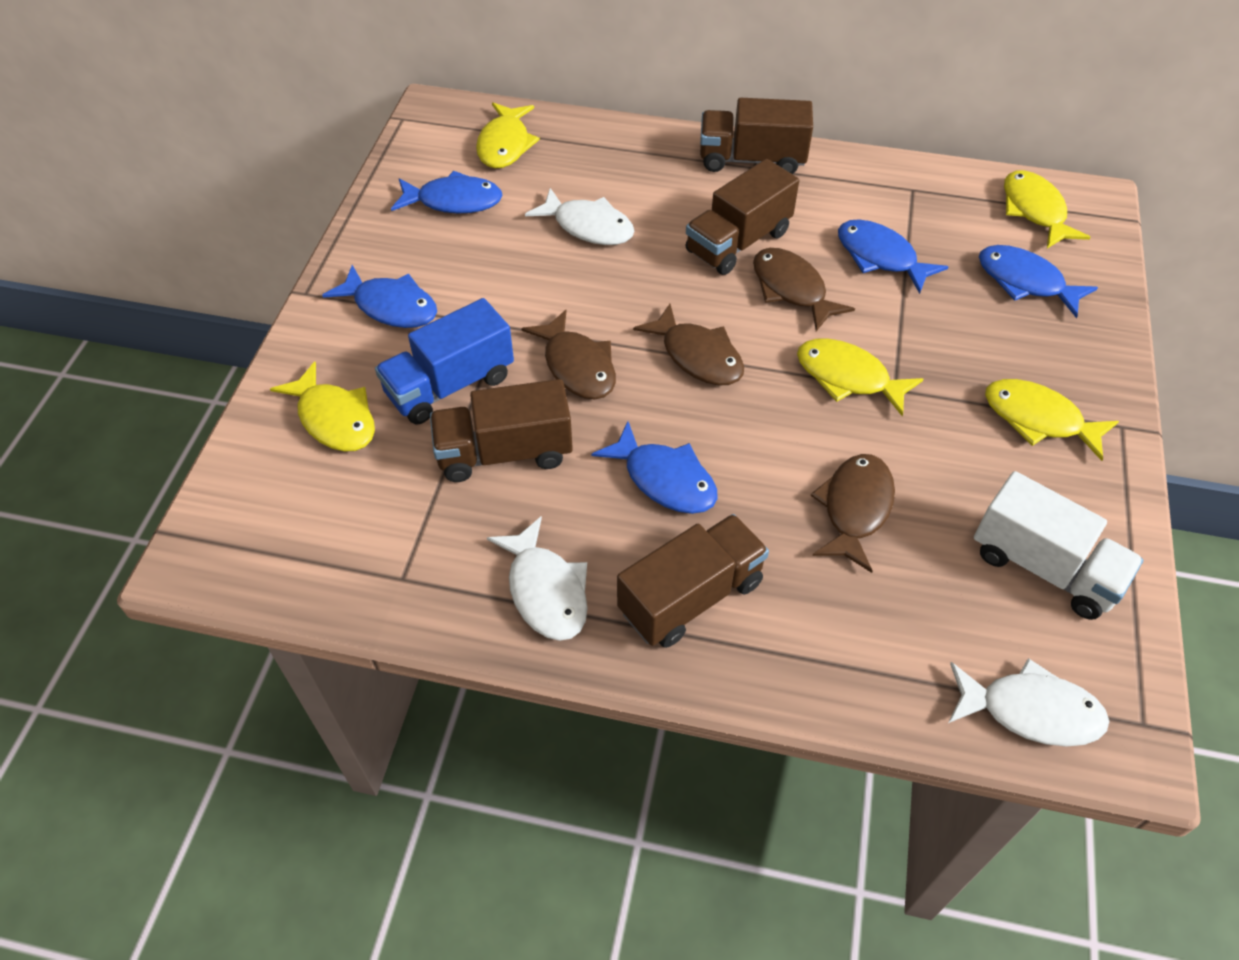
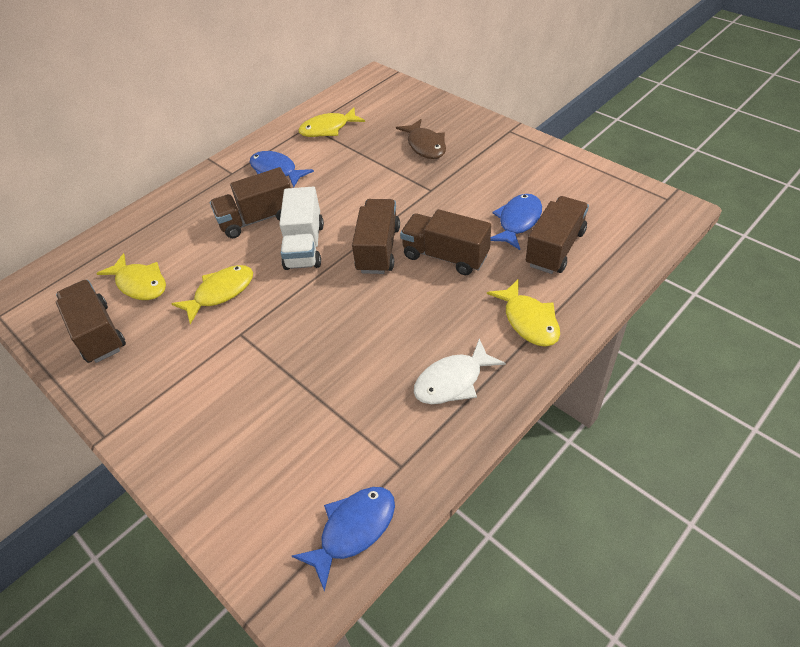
blue fish: [322,265,437,328] [391,171,503,214] [592,421,718,514] [838,219,948,294] [979,245,1098,318] = 5 -> [250,151,314,187] [292,487,395,592] [490,194,542,250] = 3
blue truck: [375,298,514,424] = 1 -> none = 0
brown fish: [521,309,616,400] [633,304,744,386] [753,248,855,331] [810,454,895,573] = 4 -> [396,119,446,159] = 1
brown truck: [430,379,573,482] [617,514,769,648] [686,159,799,275] [700,98,813,174] = 4 -> [56,280,126,363] [210,167,291,238] [352,199,400,274] [400,209,491,275] [526,196,589,274] = 5
white fish: [487,516,588,641] [525,188,634,245] [948,658,1109,746] = 3 -> [414,338,506,404] = 1
yellow fish: [270,362,375,452] [476,102,540,168] [797,339,923,416] [985,379,1119,461] [1004,170,1091,248] = 5 -> [96,253,166,300] [171,265,253,324] [298,107,365,137] [487,279,560,347] = 4

